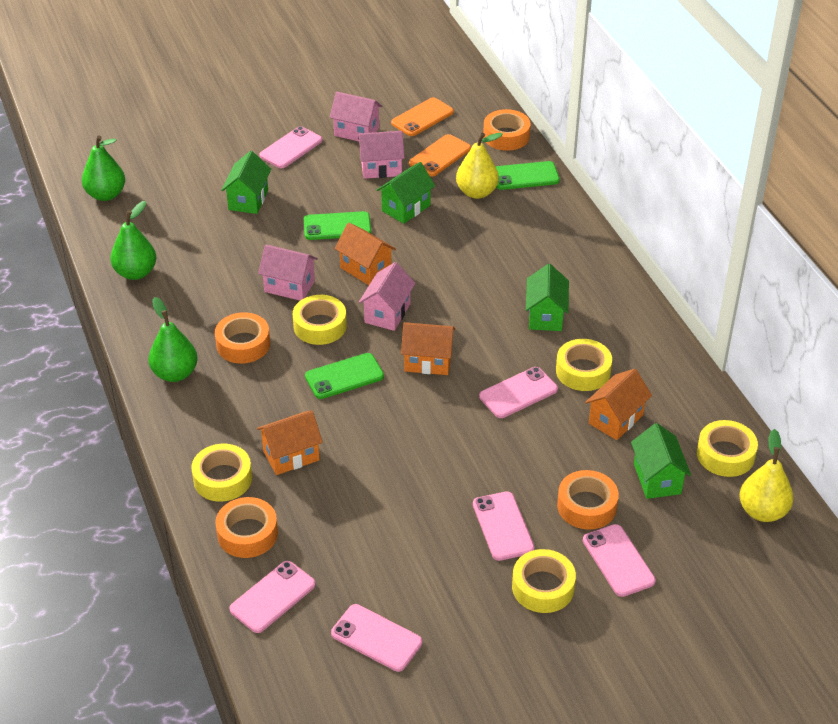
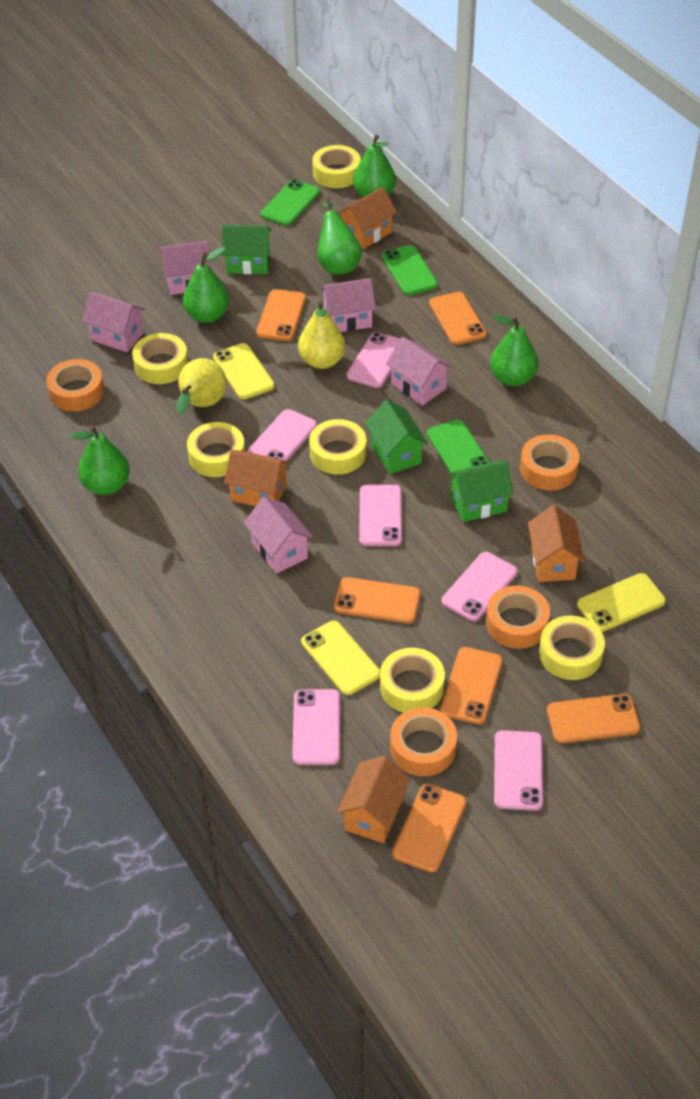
green house: [221,151,271,214] [377,162,435,224] [526,264,569,331] [631,423,691,499] = 4 -> [222,225,271,274] [365,400,428,474] [448,460,514,522] = 3
green pear: [82,135,125,201] [110,201,156,280] [149,297,198,382] = 3 -> [70,425,130,495] [183,246,229,323] [317,197,362,275] [353,135,396,197] [490,314,538,386] = 5
orange phone: [391,97,454,136] [409,134,471,177] = 2 -> [256,289,306,341] [334,577,421,624] [392,783,467,873] [429,292,487,345] [440,647,503,724] [547,694,640,743] = 6
pink house: [258,245,318,301] [330,92,382,141] [358,131,405,179] [358,262,416,331] = 4 -> [82,292,145,352] [160,241,213,295] [244,497,313,574] [320,278,376,332] [386,337,452,406] = 5
yellow phone: none = 0 -> [213,343,275,399] [301,621,380,695] [577,573,666,632] = 3
yellow tape: [191,444,252,501] [293,295,347,345] [512,549,576,613] [556,339,612,391] [697,420,758,477] = 5 -> [132,333,188,384] [187,422,245,477] [309,419,366,474] [312,145,361,188] [380,648,445,713] [539,616,605,680] = 6

